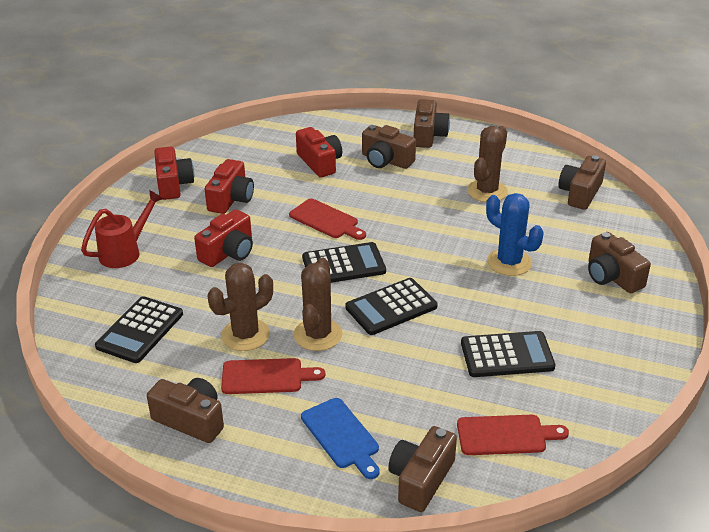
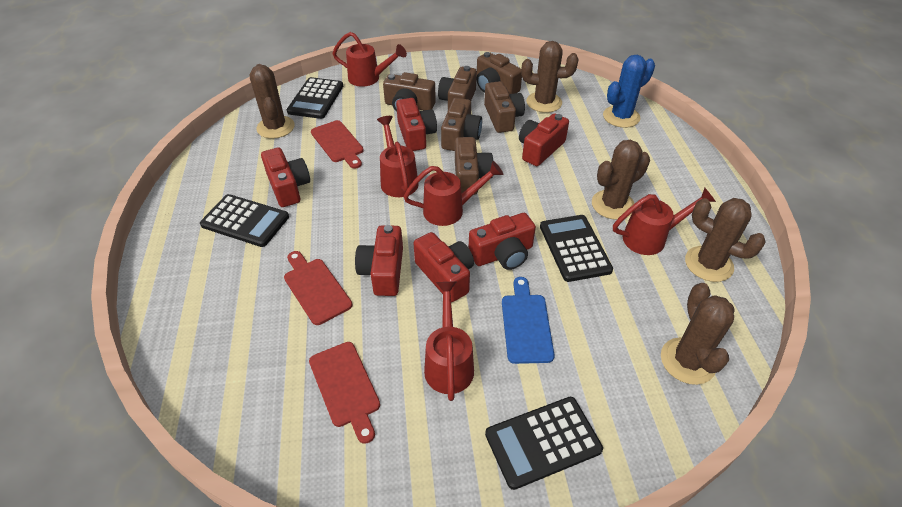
brown cactus: [208,263,273,351] [294,258,342,351] [467,126,508,202] = 3 -> [250,64,295,139] [521,41,578,113] [592,140,650,220] [661,283,735,385] [685,198,766,282] = 5
red camera: [154,146,194,200] [194,209,253,267] [205,159,254,214] [296,127,342,177] = 4 -> [261,147,310,207] [355,225,403,296] [396,98,437,151] [413,232,474,302] [469,213,536,270] [519,113,569,166] = 6
red watering can: [81,190,164,268] = 1 -> [332,32,407,87] [377,116,419,197] [403,161,503,226] [424,282,474,401] [613,188,716,255] = 5

